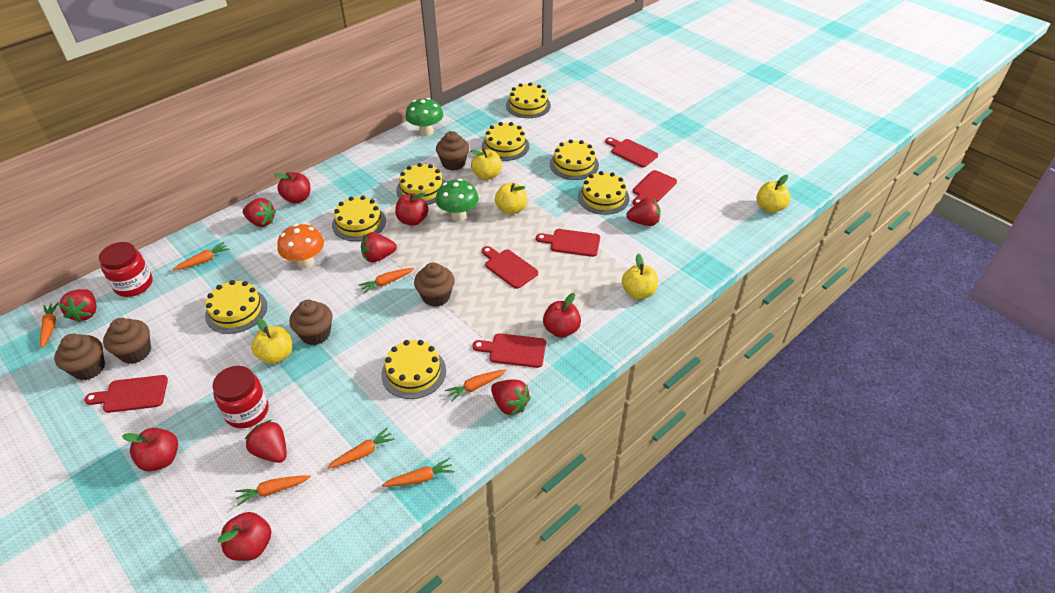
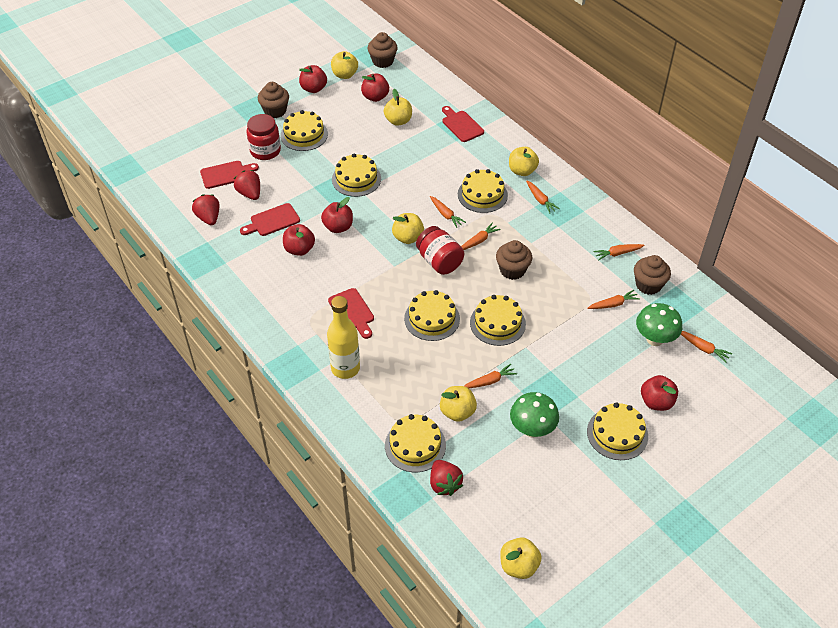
brown cupcake: [54,334,105,380] [103,318,151,364] [289,300,332,345] [414,262,455,307] [436,131,469,171] = 5 -> [258,82,289,118] [368,32,398,68] [496,240,532,280] [634,255,671,295] = 4
orange mushroom: [277,224,324,268] = 1 -> none = 0
red cutting board: [84,375,168,413] [473,333,546,368] [482,246,538,289] [536,229,600,257] [605,137,658,167] [633,170,677,205] = 6 -> [200,161,259,189] [240,203,300,236] [328,288,374,339] [442,106,484,142] = 4
red strawberry: [58,289,97,323] [243,198,276,227] [245,420,287,463] [361,232,397,262] [491,379,531,416] [626,197,661,226] = 6 -> [192,194,220,225] [234,170,260,200] [430,460,463,496] = 3
yellow apple: [251,318,292,364] [471,149,502,180] [495,183,527,215] [622,254,658,299] [757,175,791,213] = 5 -> [331,51,358,79] [384,89,412,126] [392,213,424,244] [440,386,477,422] [500,537,542,579] [509,147,539,176] = 6
yellow bottle: none = 0 -> [327,296,360,379] = 1
yellow cake: [205,280,267,334] [332,196,386,241] [381,340,446,399] [396,163,446,205] [482,122,529,161] [506,82,551,118] [550,139,599,180] [578,171,630,215] = 8 -> [280,110,328,151] [332,153,381,197] [385,414,446,472] [404,290,460,341] [458,169,508,213] [470,295,526,346] [587,402,648,460] = 7

